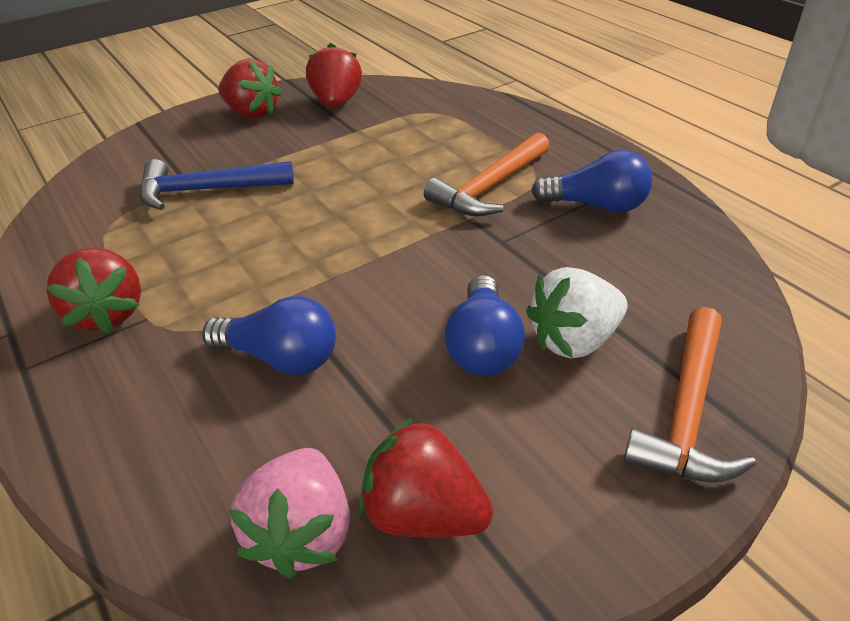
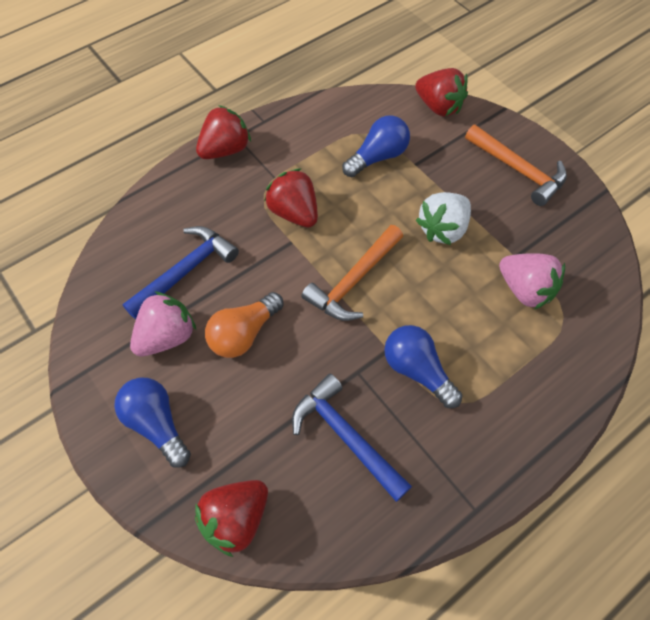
blue hammer: [140,159,294,210] = 1 -> [122,226,239,319] [292,374,412,502] = 2
orange light bulb: none = 0 -> [205,292,284,358] = 1
pink strawberry: [229,448,350,579] = 1 -> [130,291,196,356] [499,253,565,310] = 2

